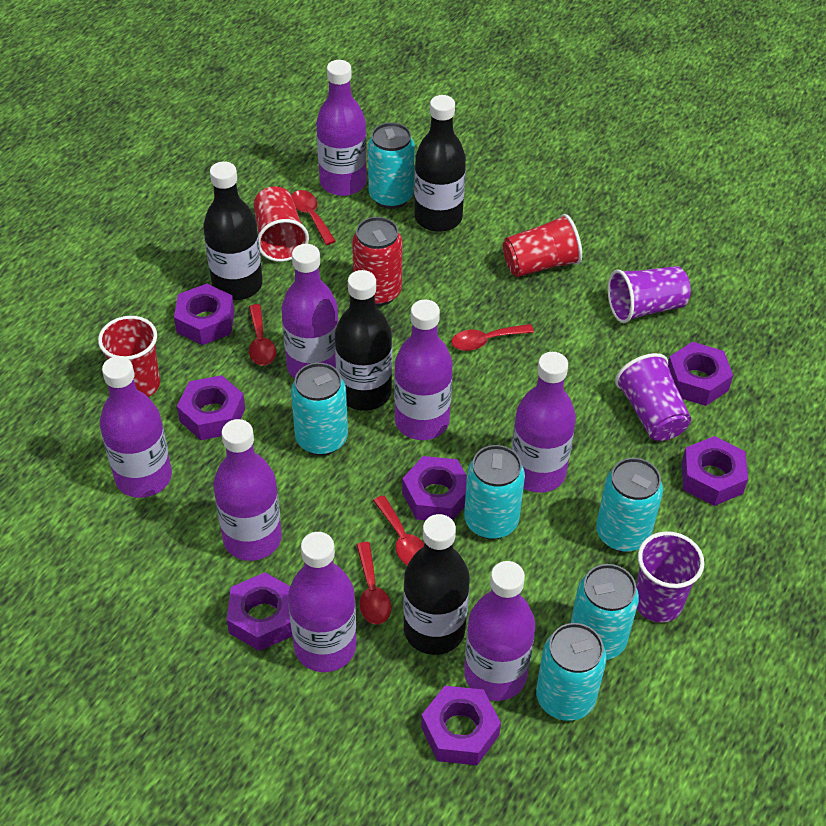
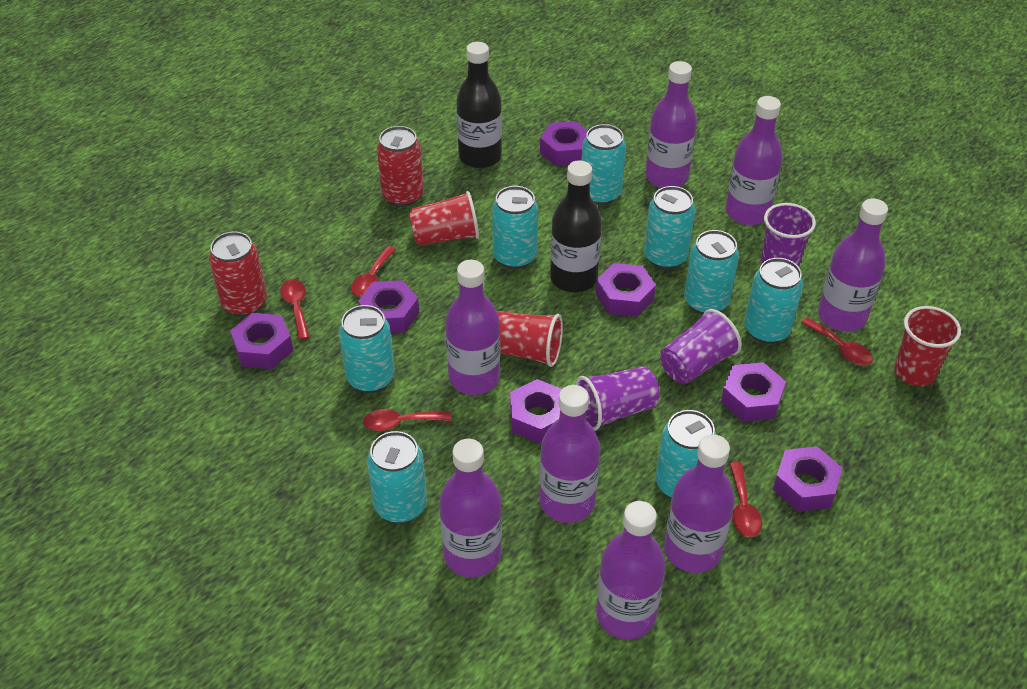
black bottle: [203,161,263,300] [335,270,392,411] [403,514,470,655] [414,95,466,232] = 4 -> [456,42,502,168] [550,160,602,292] = 2
red can: [352,217,402,306] = 1 -> [209,232,267,317] [377,126,424,207] = 2
turquoise can: [291,363,348,456] [368,123,415,209] [464,445,525,539] [536,623,607,721] [571,564,639,660] [596,458,663,552] = 6 -> [339,305,395,393] [367,431,427,523] [492,186,538,269] [581,124,626,205] [644,186,695,270] [656,410,716,498] [684,230,739,315] [745,258,803,344] = 8

